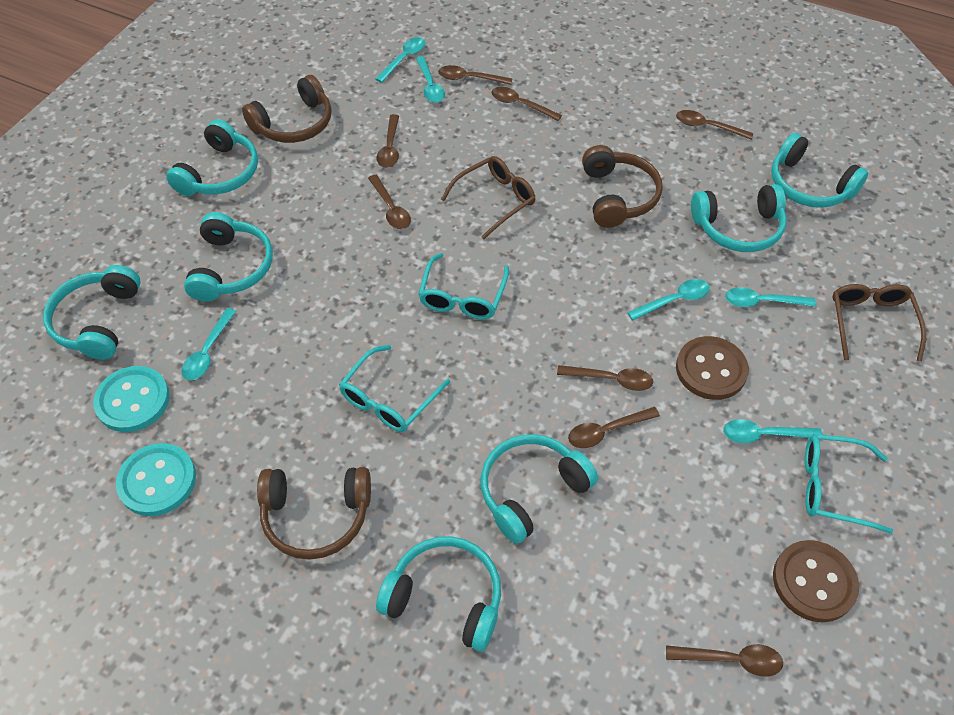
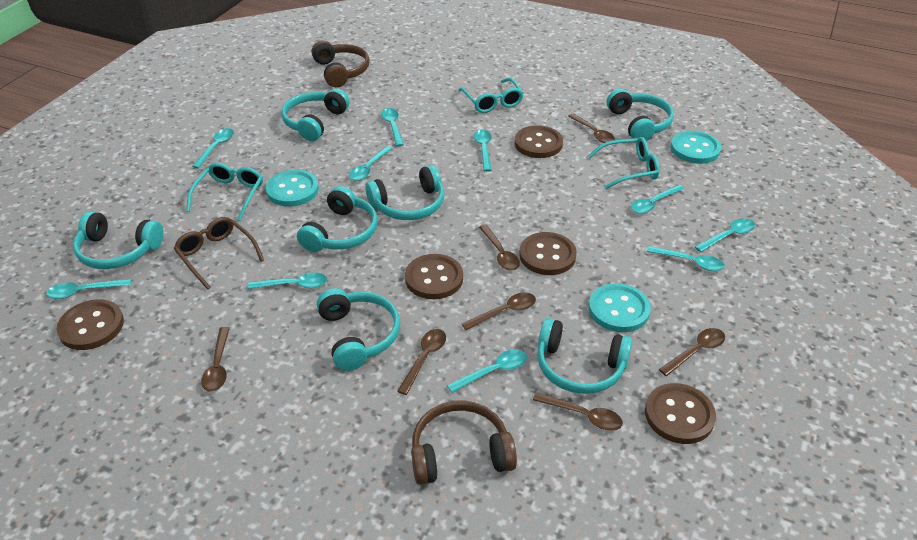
brown button: [676,336,749,400] [773,540,859,622] = 2 -> [56,299,124,350] [405,254,463,299] [514,125,563,158] [519,232,577,275] [645,383,716,444] = 5
brown glasses: [441,156,536,239] [832,284,926,361] = 2 -> [174,217,264,290] = 1
brown headphones: [242,75,331,143] [257,467,371,560] [582,145,663,228] = 3 -> [311,41,370,87] [411,400,517,485] = 2
brown spoon: [368,175,411,229] [377,114,399,168] [438,65,513,85] [492,87,562,121] [557,365,653,391] [568,407,660,448] [666,644,783,677] [676,110,753,140] = 8 -> [201,327,230,392] [397,329,446,395] [462,292,536,330] [479,225,520,271] [533,392,623,431] [568,114,615,143] [659,328,725,376] = 7
turquoise button: [93,366,170,432] [116,443,196,516] = 2 -> [266,170,319,207] [589,283,651,332] [671,131,721,164] = 3
turquoise spoon: [181,308,236,381] [376,37,426,83] [416,56,445,103] [627,279,710,320] [723,419,823,443] [725,287,816,307] = 6 -> [46,279,131,299] [192,128,234,168] [248,273,327,289] [349,146,392,181] [381,108,404,147] [447,349,527,393] [474,130,492,172] [631,185,684,214] [647,246,725,271] [695,218,755,252] = 10

